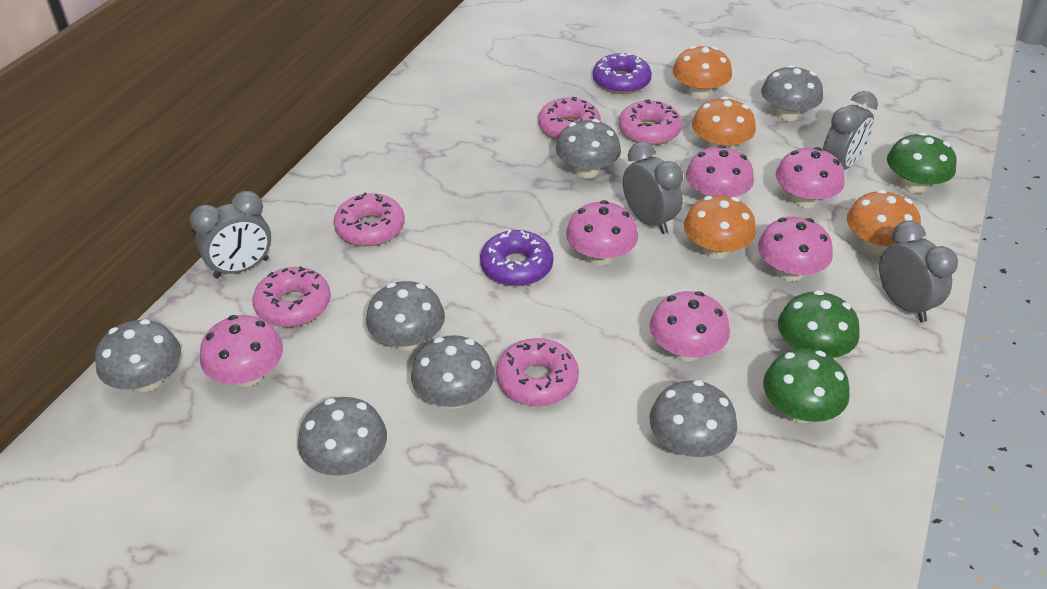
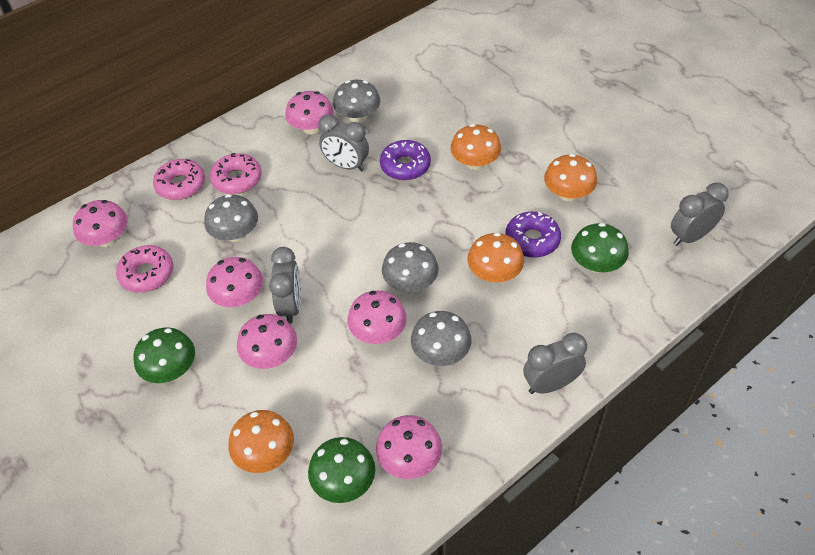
grey mushroom: [95,319,181,392] [298,397,387,476] [366,281,445,351] [411,335,495,409] [556,119,621,178] [650,380,737,457] [761,65,823,121] = 7 -> [204,194,258,242] [333,80,380,123] [382,242,439,292] [411,311,471,366] = 4
pink donut: [252,266,331,327] [334,193,405,246] [496,338,579,406] [538,97,601,140] [619,99,682,145] = 5 -> [116,245,173,293] [153,159,205,200] [210,153,262,194] = 3

